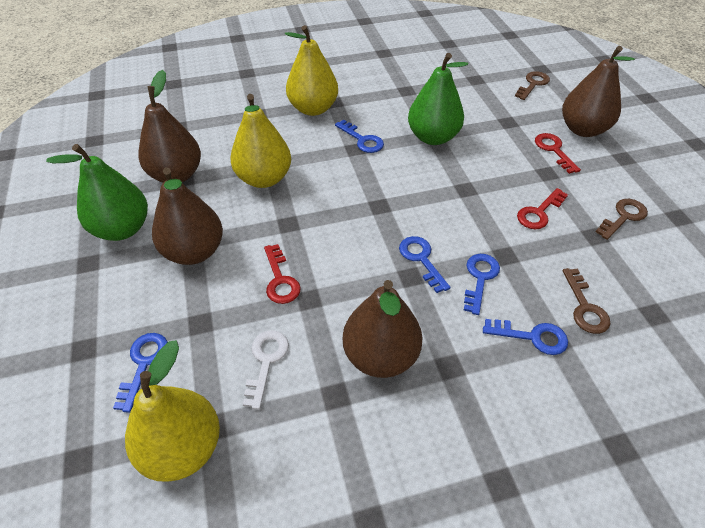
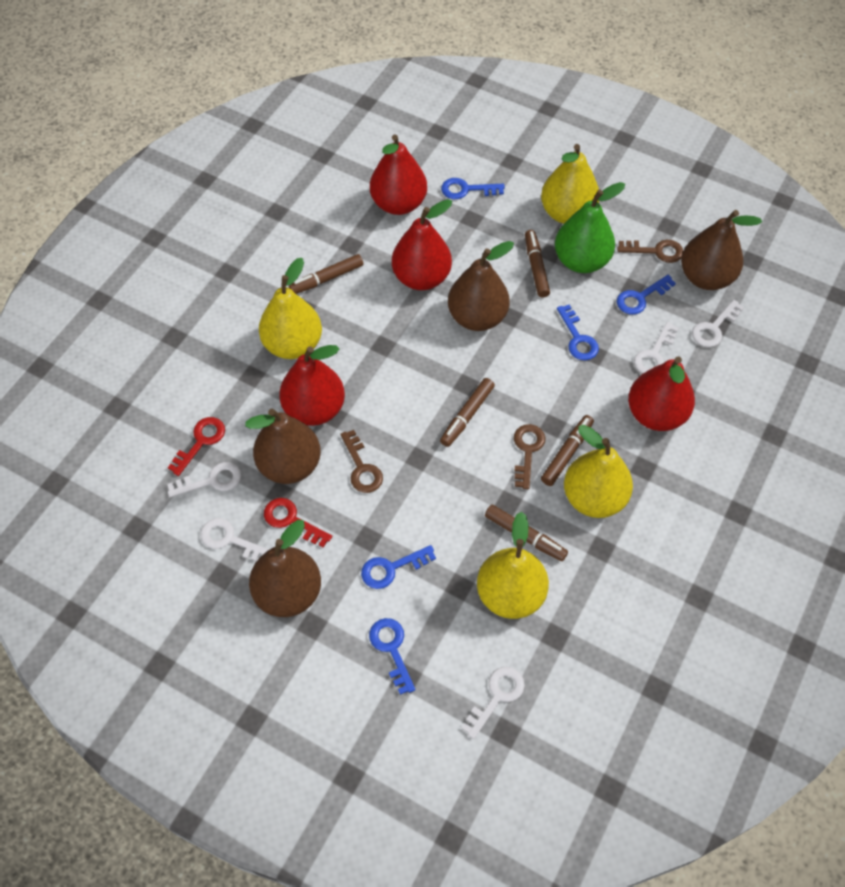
brown marker: none = 0 -> [289,254,363,294] [440,378,495,447] [485,505,568,561] [525,230,550,298] [541,415,594,486] = 5
green pear: [46,144,148,241] [408,53,468,145] = 2 -> [555,182,625,273] = 1
red key: [264,244,300,304] [517,188,568,229] [535,133,581,174] = 3 -> [168,417,225,476] [264,498,332,548] = 2
red pear: none = 0 -> [279,345,345,426] [370,135,427,215] [392,199,452,290] [628,356,695,431] = 4
white key: [243,330,289,410] = 1 -> [167,462,241,498] [201,518,270,561] [462,667,525,739] [634,322,679,374] [692,300,744,347] = 5
yellow pear: [125,340,220,482] [230,94,291,188] [285,25,338,116] = 3 -> [259,258,322,359] [477,511,549,619] [541,144,599,224] [564,425,633,518] = 4

